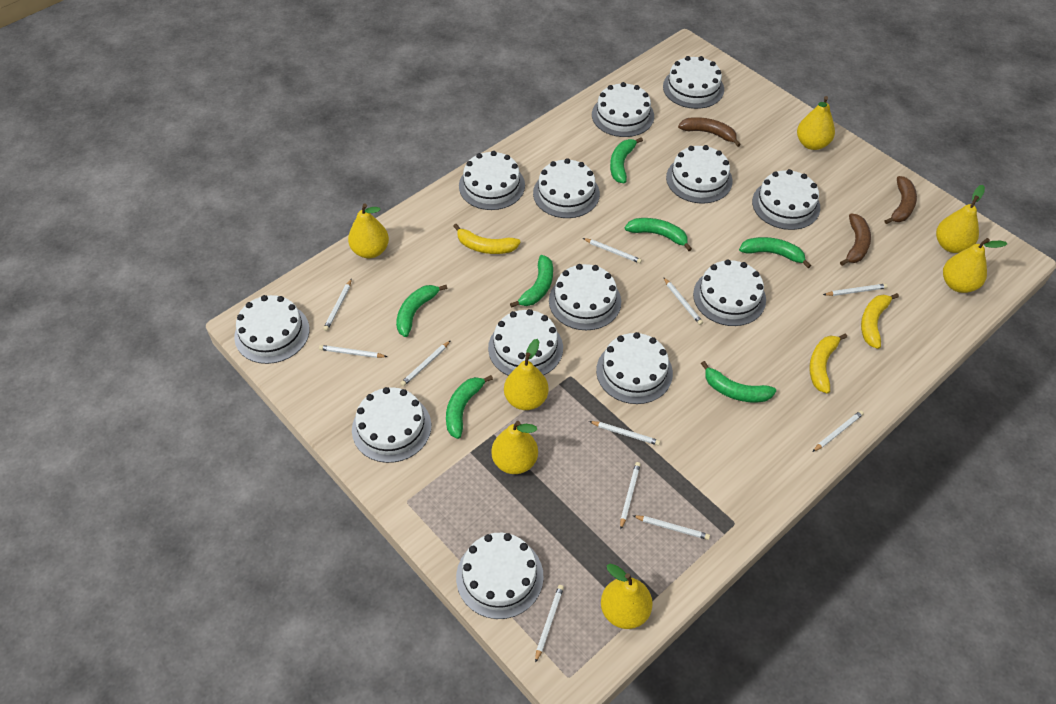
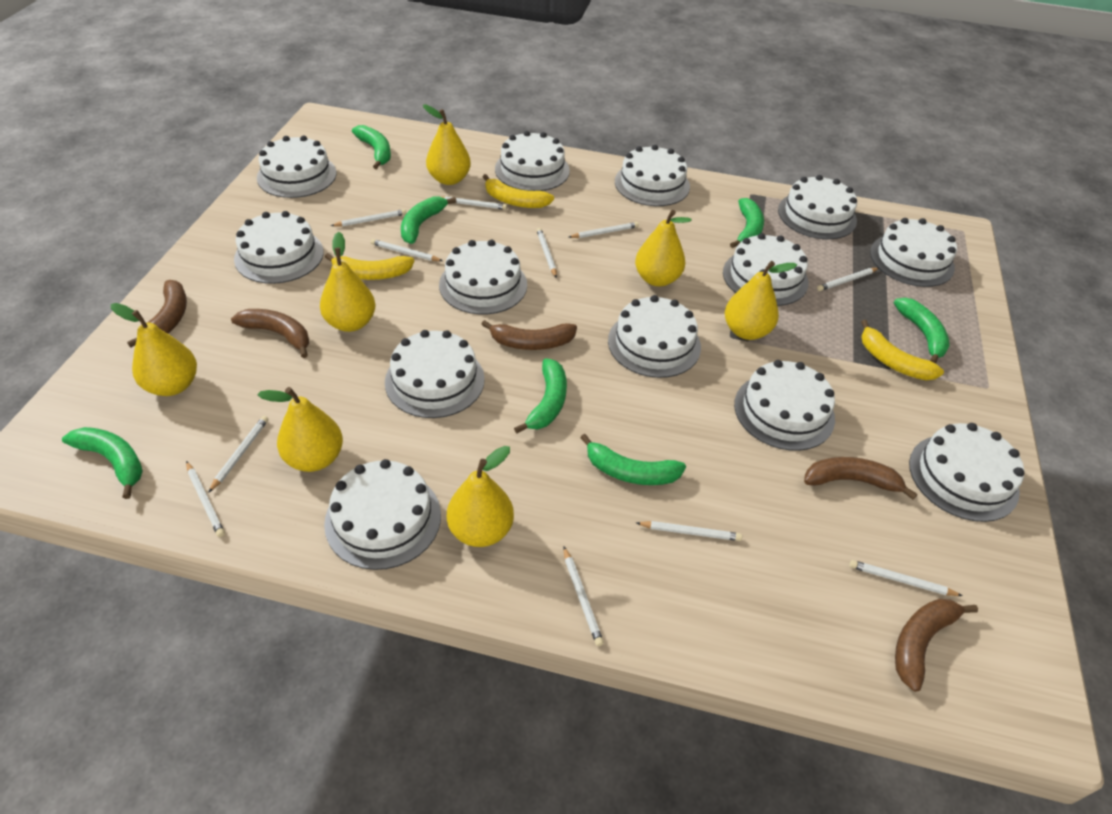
brown banana: [678,117,741,147] [840,213,871,266] [884,176,917,224] = 3 -> [127,280,187,348] [231,309,309,358] [481,320,577,350] [804,457,918,500] [895,599,978,692] = 5

